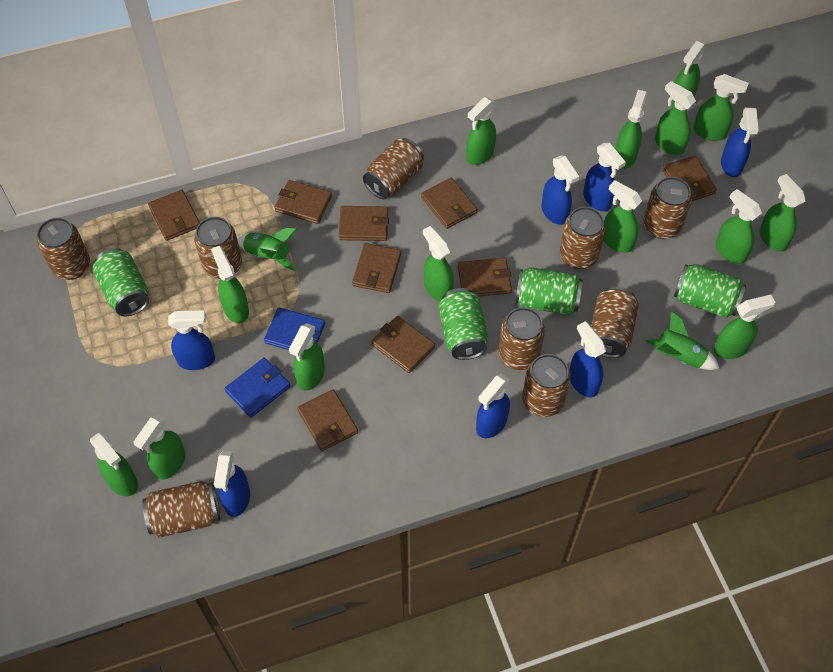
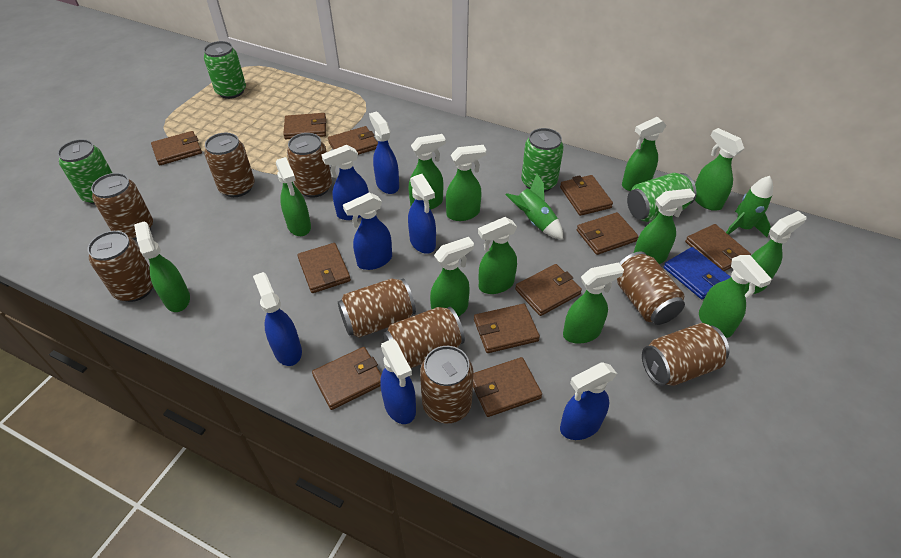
blue wallet: [225,358,290,418] [264,308,325,350] = 2 -> [663,247,731,299] = 1
brown wallet: [148,190,200,241] [274,180,332,224] [297,389,358,451] [339,206,389,241] [352,243,401,293] [371,316,435,373] [421,178,477,229] [458,258,512,297] [662,156,717,201] = 9 -> [151,131,202,165] [283,113,326,139] [297,243,351,293] [312,347,381,410] [328,126,378,155] [473,357,542,417] [474,304,540,353] [515,264,582,316] [560,175,613,216] [577,212,639,255] [685,224,751,271] = 11
green spray bottle: [90,433,138,496] [134,415,186,480] [211,246,249,323] [289,323,325,391] [423,226,454,301] [467,97,496,165] [603,180,642,253] [615,90,647,169] [655,81,696,155] [671,41,706,108] [693,74,749,141] [714,295,775,359] [715,189,762,264] [760,174,806,252] = 14 -> [134,221,190,312] [276,157,311,236] [408,134,446,210] [430,237,474,317] [446,145,486,221] [478,217,517,294] [563,262,624,344] [622,117,666,191] [634,189,695,264] [695,128,744,211] [699,255,772,338] [745,211,807,294] = 12

